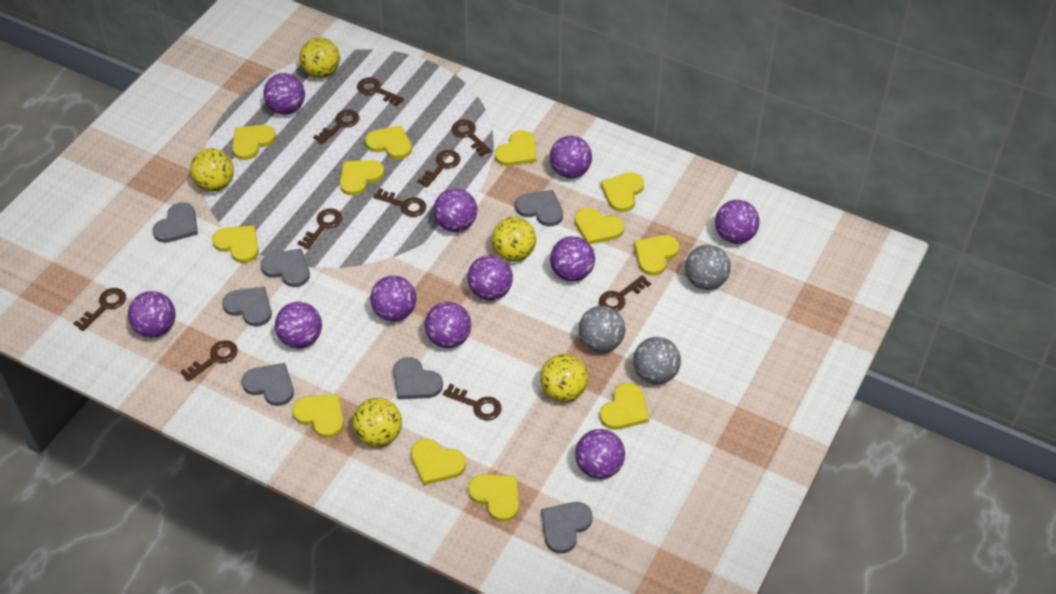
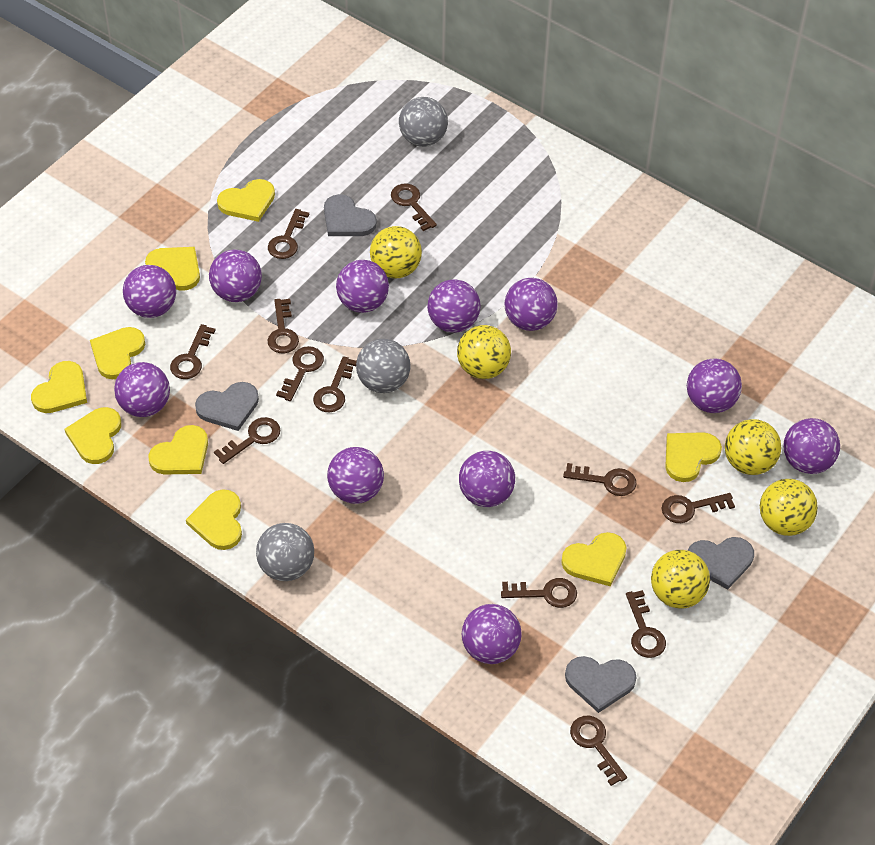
brown key: [73,288,126,331] [180,340,238,381] [298,208,342,250] [313,109,359,144] [357,77,404,107] [373,188,426,217] [417,150,461,187] [443,384,502,421] [452,120,492,156] [599,275,651,312] = 10 -> [170,324,215,379] [214,417,280,464] [267,299,299,353] [268,209,309,259] [276,346,324,401] [313,356,357,413] [391,183,437,231] [501,578,577,608] [563,463,637,496] [570,716,627,786] [626,590,666,658] [662,493,735,523] = 12
grey heart: [152,202,198,243] [222,286,272,327] [242,363,294,406] [261,248,310,287] [393,357,443,399] [515,190,563,227] [541,502,592,554] = 7 -> [195,382,259,431] [324,194,377,236] [565,656,636,713] [688,537,754,590] = 4
yellow heart: [212,226,259,263] [232,125,276,160] [292,394,344,438] [340,160,384,196] [365,125,412,159] [411,439,466,485] [468,474,519,522] [495,130,537,166] [575,208,624,244] [600,172,644,212] [600,383,649,430] [634,235,679,276] = 12 -> [31,361,87,413] [65,407,121,464] [90,327,145,379] [145,247,200,291] [148,425,208,474] [186,489,242,550] [217,179,275,222] [561,532,627,587] [665,432,722,482] = 9

